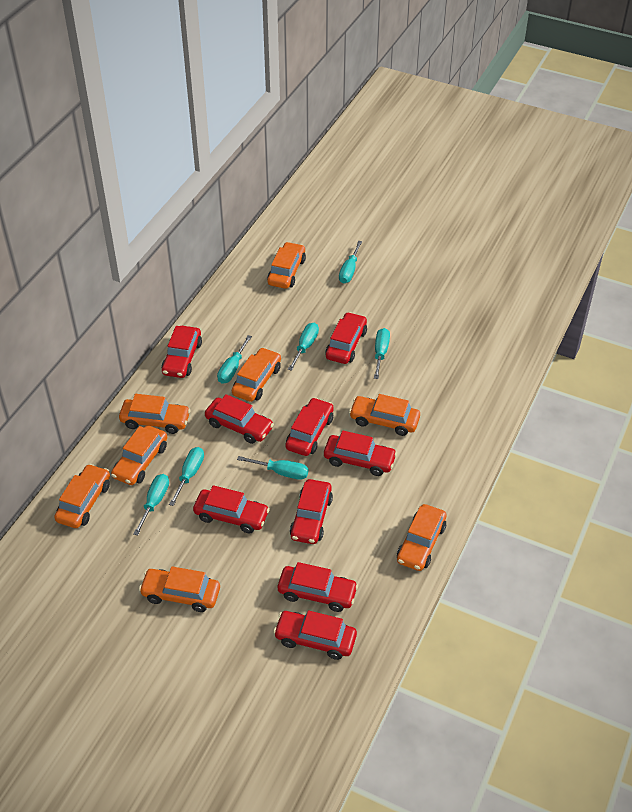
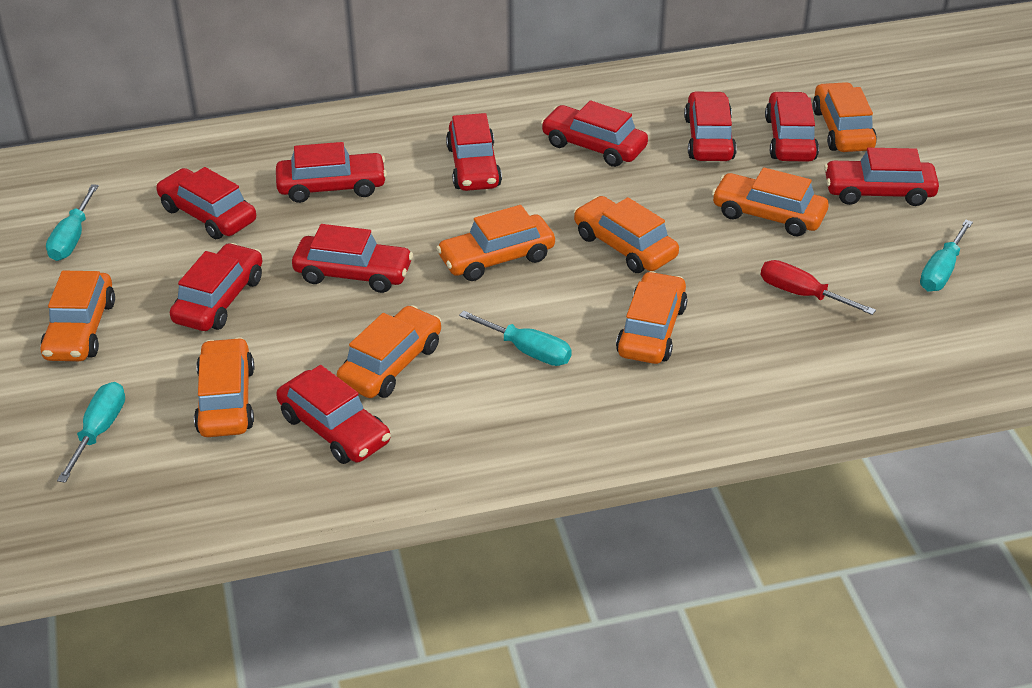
red car: [161,326,202,378] [193,485,270,533] [205,394,274,444] [273,610,357,660] [278,562,358,612] [285,397,334,456] [290,479,333,544] [324,431,397,476] [325,312,367,364] = 9 -> [156,167,256,239] [170,243,262,331] [276,142,387,203] [276,365,391,464] [292,224,413,293] [446,113,502,191] [541,101,648,167] [684,91,737,161] [765,91,819,162] [824,148,939,206] = 10
red screwdriver: none = 0 -> [761,260,876,315] = 1
turquoise screwdriver: [133,474,169,536] [169,447,204,506] [217,335,252,384] [237,456,308,480] [288,323,319,371] [339,241,362,284] [374,328,390,379] = 7 -> [46,184,99,261] [57,382,125,483] [459,311,572,366] [920,220,973,292] = 4

